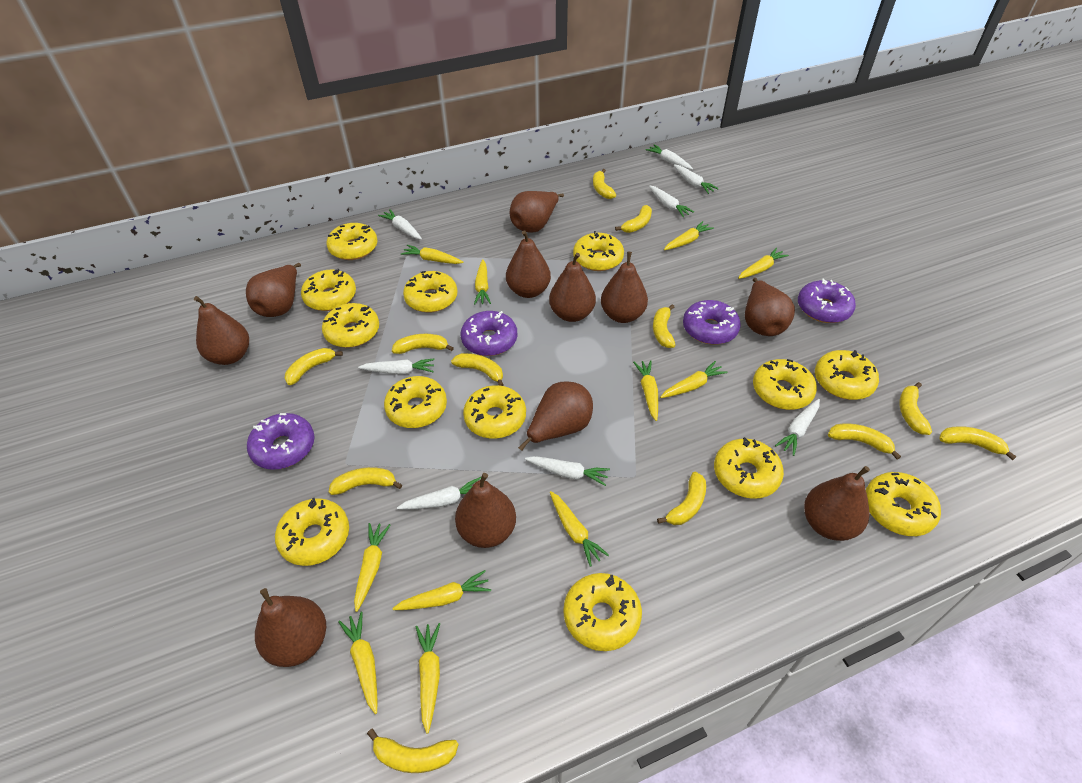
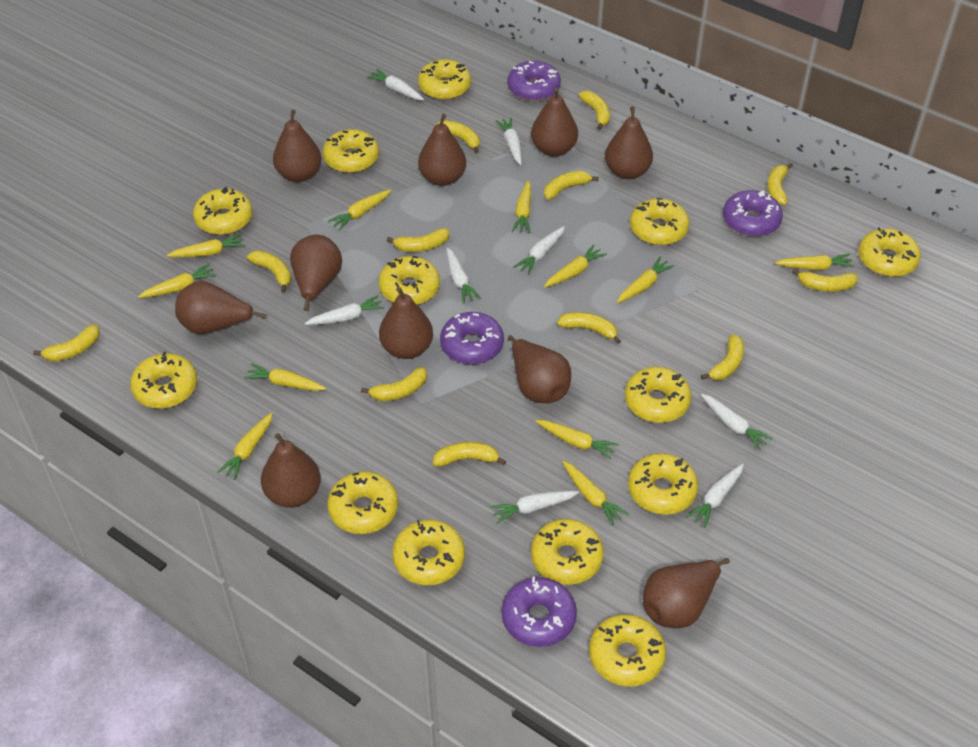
brown pear: [194,296,249,365] [246,263,301,317] [255,588,326,667] [455,473,516,548] [506,230,551,298] [510,191,564,233] [518,381,593,451] [549,253,596,322] [601,252,648,323] [745,278,795,336] [804,466,870,541] = 11 -> [175,281,267,334] [261,433,321,508] [273,109,321,182] [290,235,342,311] [379,287,433,359] [418,114,466,186] [508,335,571,403] [531,88,578,156] [605,106,653,179] [643,558,730,628] = 10

